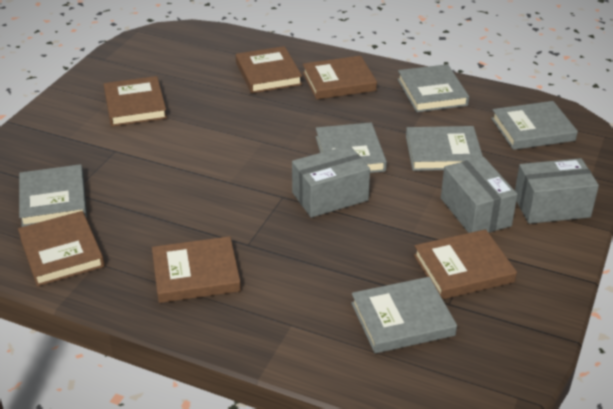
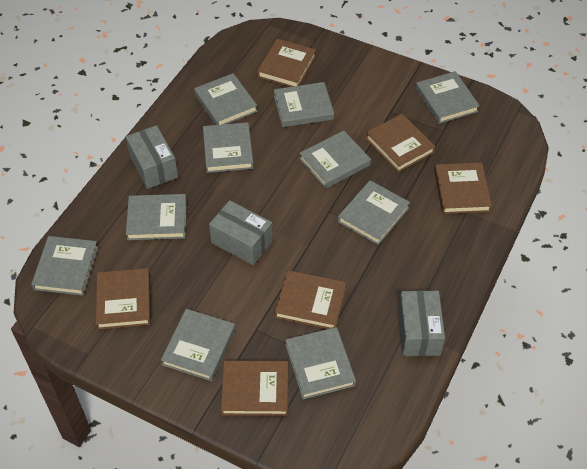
grey book: [19,164,87,227] [316,123,387,173] [351,277,457,353] [398,64,469,112] [406,126,483,171] [491,101,578,150] = 6 -> [31,236,98,296] [126,194,187,240] [161,309,235,381] [194,73,258,125] [203,122,254,173] [274,82,334,127] [286,327,356,399] [299,130,371,188] [338,180,410,245] [416,71,480,124] = 10

